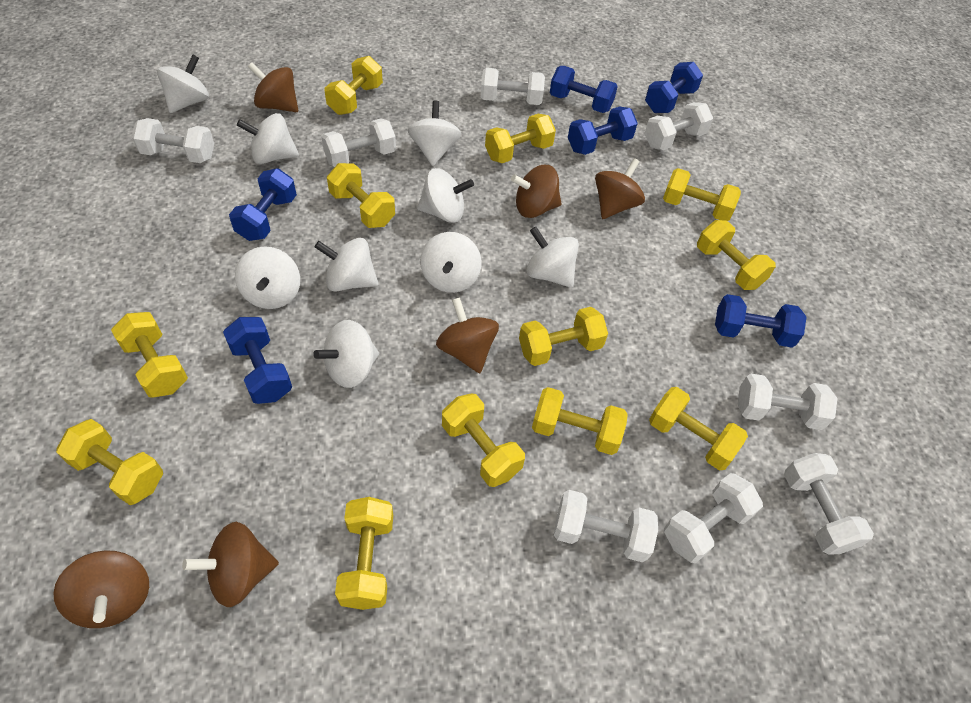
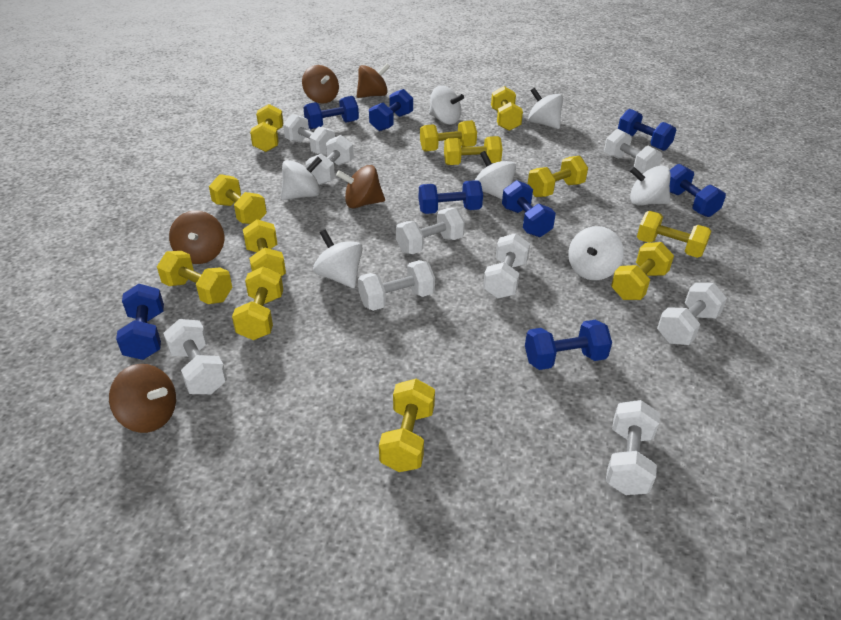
blue dumbbell: [223,317,292,404] [229,168,297,241] [550,66,618,113] [568,107,638,155] [645,62,703,113] [715,294,807,348] = 6 -> [116,284,164,360] [303,96,359,129] [369,89,413,131] [419,180,483,214] [502,180,556,237] [525,320,612,370] [618,109,676,151] [670,164,726,217] = 8
brown spinning top: [53,550,149,628] [182,522,279,607] [248,62,298,112] [436,297,499,373] [511,165,561,218] [595,158,645,219] = 6 -> [109,364,176,433] [169,210,224,264] [302,65,339,103] [336,165,385,209] [357,63,390,98] = 5
white dumbbell: [132,118,214,163] [322,118,396,167] [481,68,545,105] [554,490,658,562] [644,102,713,150] [664,473,763,563] [737,374,837,430] [784,453,874,555] = 8 -> [163,319,227,394] [283,114,335,156] [305,135,354,185] [358,260,435,311] [396,208,465,254] [483,233,530,298] [604,129,663,174] [606,400,660,495] [657,283,727,345] = 9
white spinning top: [157,55,209,113] [235,246,300,309] [237,113,299,164] [313,320,379,388] [315,238,379,292] [408,101,461,166] [417,168,474,223] [420,232,481,293] [526,227,579,288] = 9 -> [281,157,322,200] [313,229,363,288] [429,86,464,125] [475,151,516,199] [528,88,563,129] [568,226,624,280] [629,165,670,205] = 7

